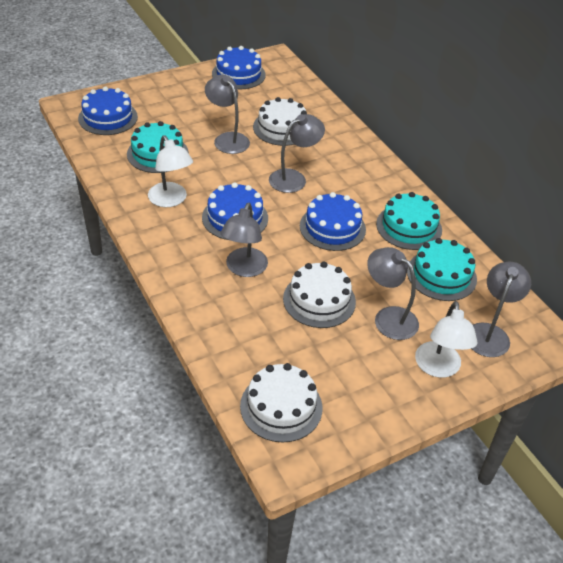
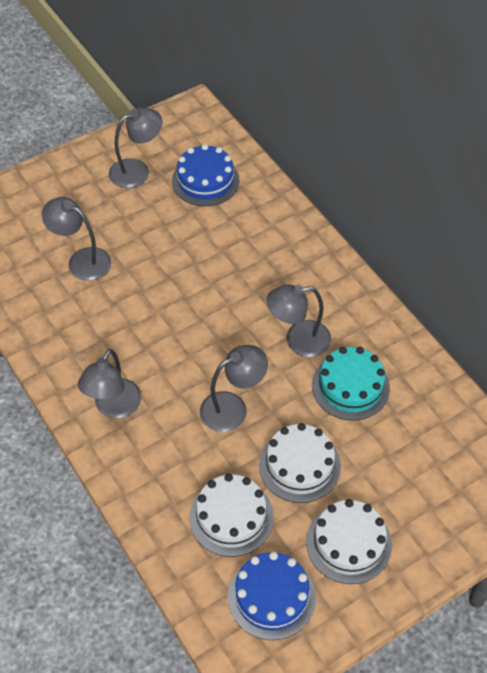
blue cake: [78,87,138,135] [202,182,268,240] [212,46,266,89] [300,192,366,251] = 4 -> [172,144,240,206] [228,551,316,640] = 2
turquoise cake: [127,121,189,173] [376,192,442,250] [407,238,477,301] = 3 -> [312,347,390,421] = 1
white lamp: [148,135,193,207] [415,301,478,378] = 2 -> none = 0

